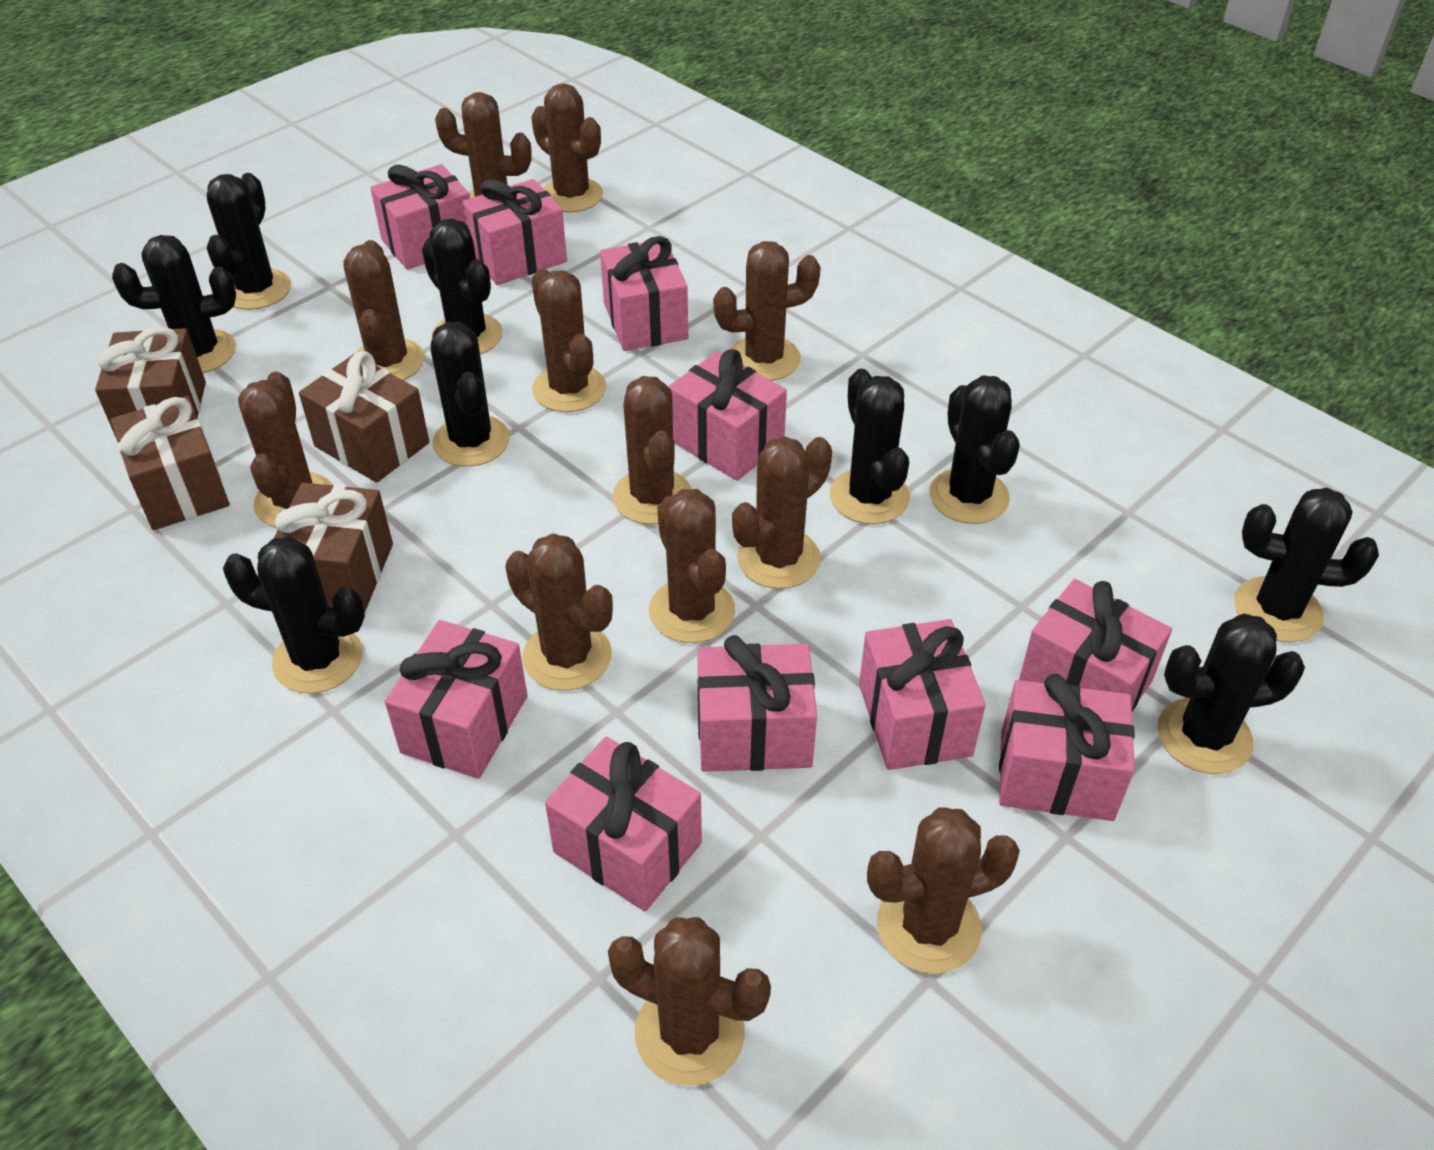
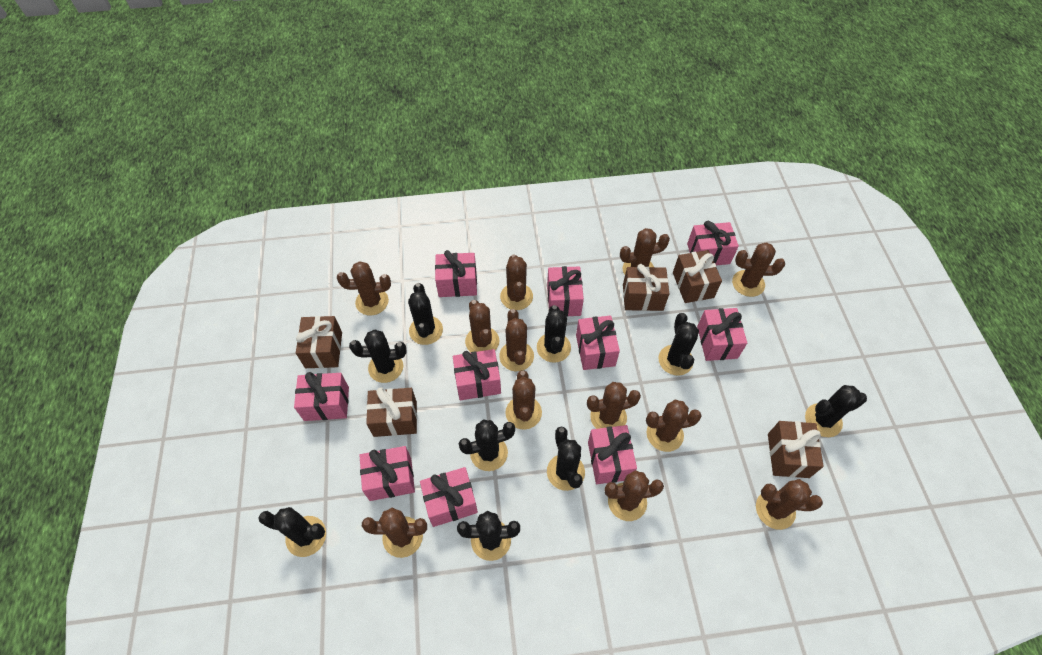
brown gift: [95,327,206,439] [111,396,230,530] [274,482,393,613] [299,352,429,483] = 4 -> [296,316,342,368] [366,388,417,437] [623,264,669,311] [673,250,722,303] [768,421,824,478] = 5

